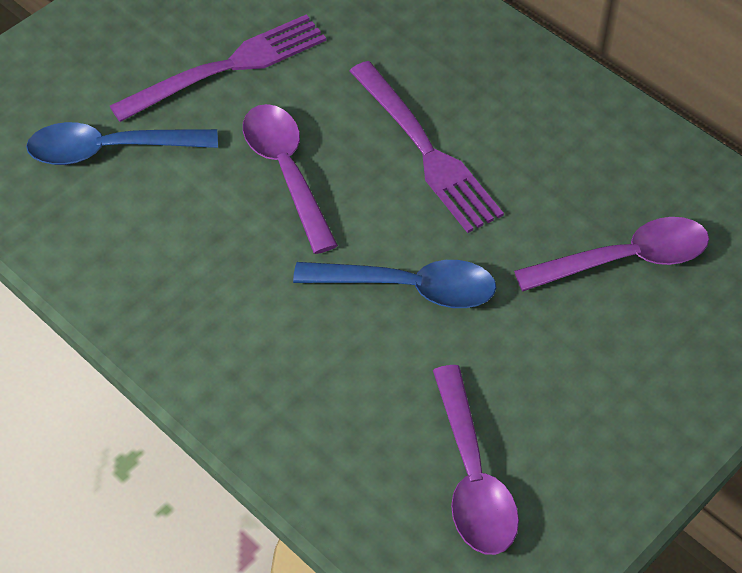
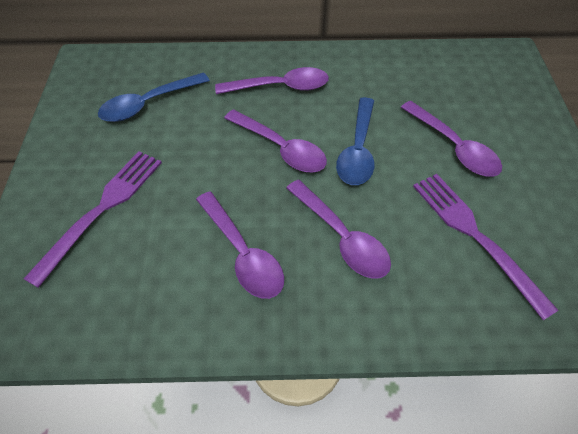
purple spoon: [243,104,338,254] [433,365,519,555] [514,217,709,292] = 3 -> [196,191,284,299] [215,67,329,94] [224,109,327,173] [287,179,391,279] [401,101,502,177] = 5

